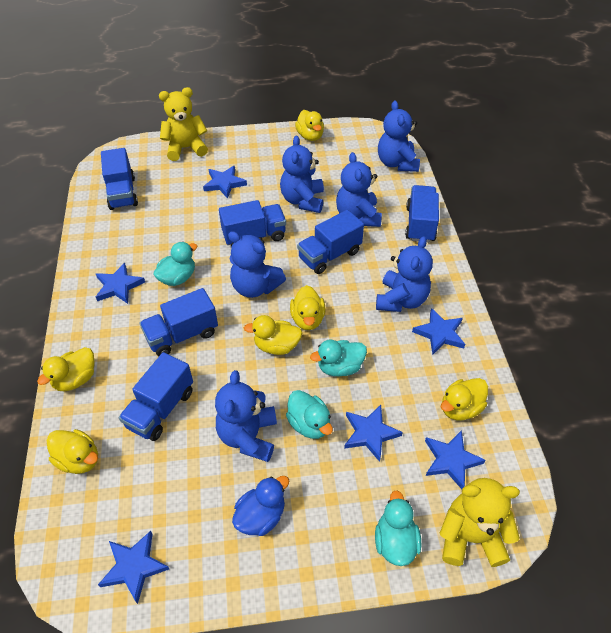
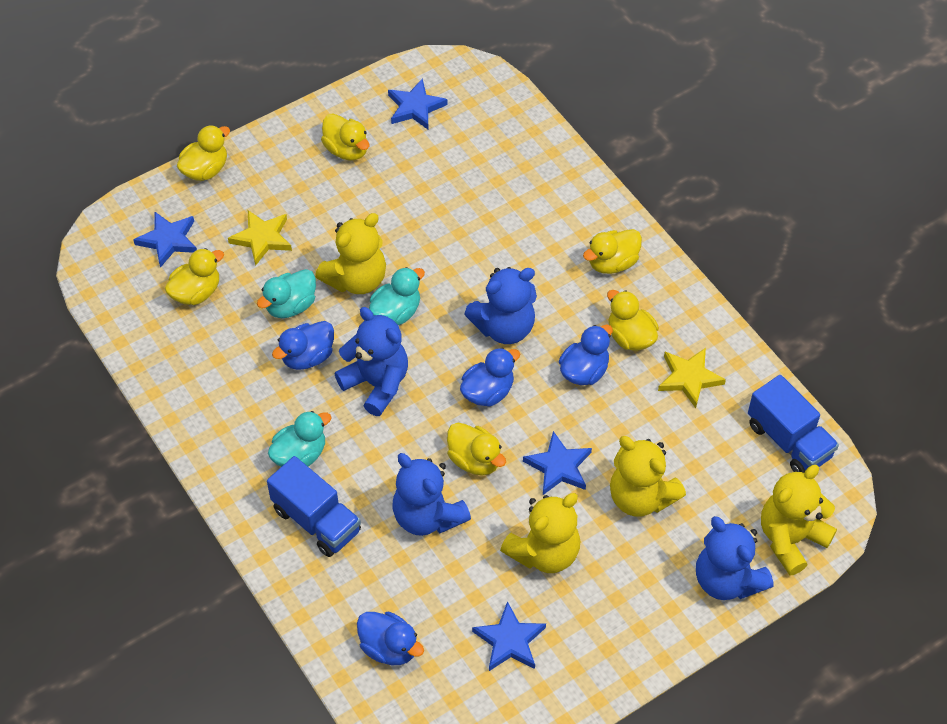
blue duck: [232,476,290,536] = 1 -> [272,321,334,370] [357,612,424,665] [460,348,520,407] [559,325,613,385] = 4
blue star: [96,263,145,304] [98,531,169,604] [203,166,247,199] [344,405,403,462] [412,308,465,355] [425,430,486,489] = 6 -> [133,212,197,268] [388,78,448,129] [472,601,546,671] [523,431,592,495] = 4
blue teddy bear: [215,370,277,462] [228,231,286,298] [280,136,324,213] [336,152,382,227] [376,236,433,312] [378,101,420,172] = 6 -> [335,307,408,416] [392,453,471,536] [464,267,537,344] [696,516,773,600] = 4
blue truck: [101,148,138,210] [119,352,193,441] [140,288,218,356] [219,200,286,246] [297,210,364,274] [405,185,439,242] = 6 -> [267,456,361,557] [748,375,839,473] = 2
turquoise duck: [153,242,197,286] [286,390,333,439] [310,339,367,376] [375,490,421,566] = 4 -> [257,269,316,318] [268,411,332,467] [369,267,425,325] = 3
yellow star: none = 0 -> [228,210,292,266] [658,348,726,408] = 2
yellow teddy bear: [159,87,208,161] [439,478,520,567] = 2 -> [315,213,386,294] [500,493,580,573] [610,436,686,517] [761,465,837,575] = 4

